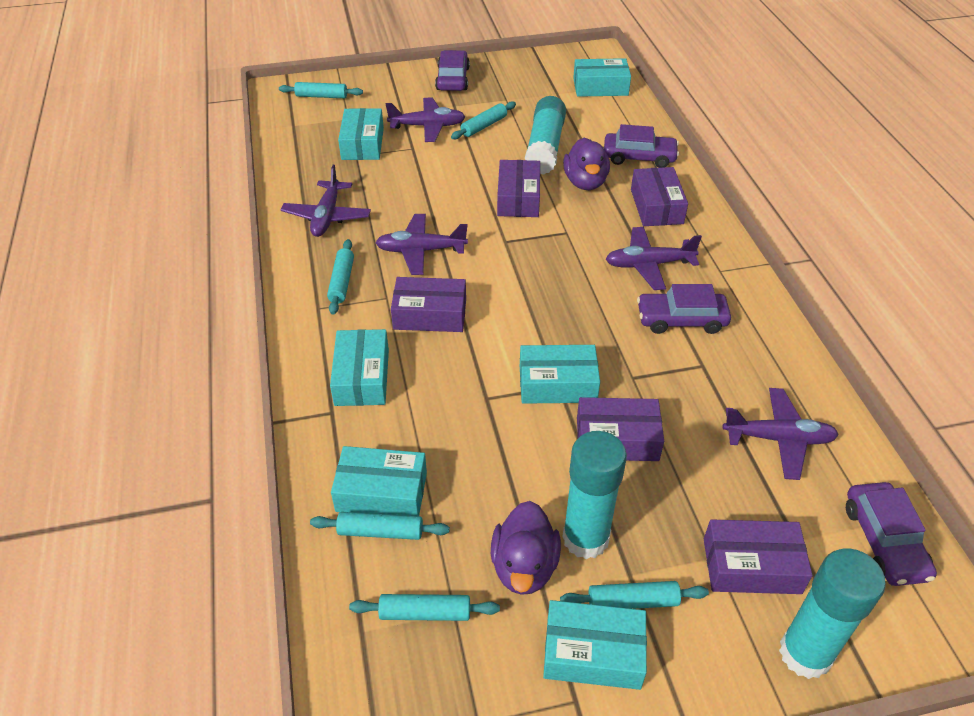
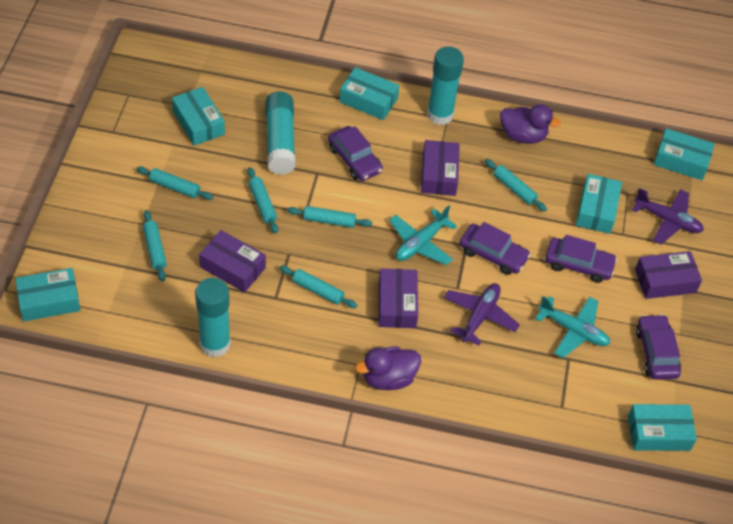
purple box: [391,277,466,332] [497,160,540,217] [577,397,664,461] [631,167,688,226] [704,519,813,594] = 5 -> [199,230,266,292] [379,268,418,328] [421,140,460,196] [635,251,702,299] = 4
purple plane: [281,165,371,237] [375,214,468,275] [386,97,465,142] [606,227,702,290] [723,388,839,480] = 5 -> [444,283,520,345] [632,188,704,245] = 2
turquoise plane: none = 0 -> [389,205,457,265] [535,296,610,358] = 2

